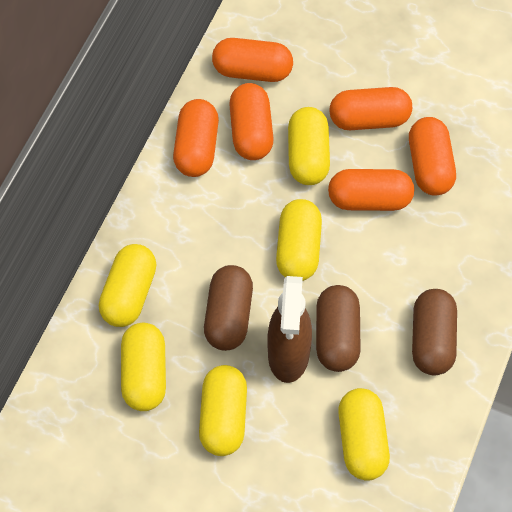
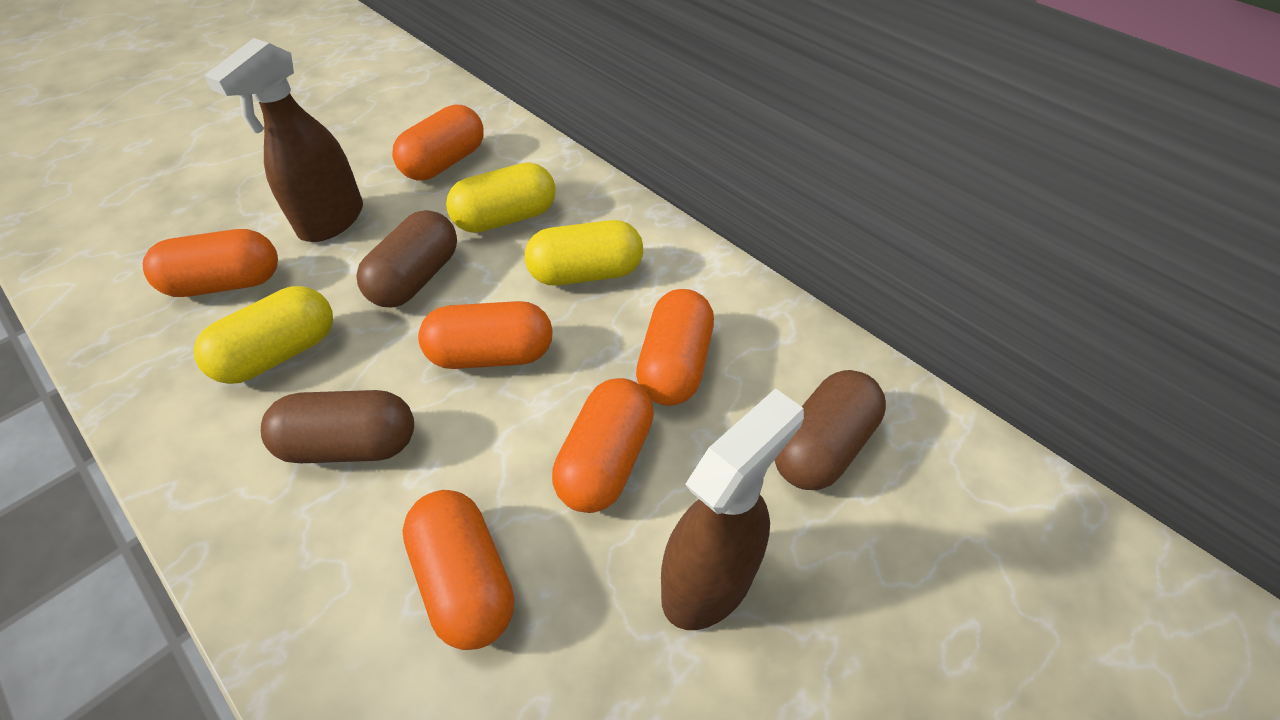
brown spray bottle: [268,276,312,383] = 1 -> [204,38,363,242] [661,388,804,630] = 2
yellow capsule: [99,244,157,327] [121,323,166,411] [199,365,247,456] [276,199,322,281] [288,107,330,185] [338,388,390,481] = 6 -> [194,286,333,384] [446,162,556,233] [525,220,643,285] = 3

